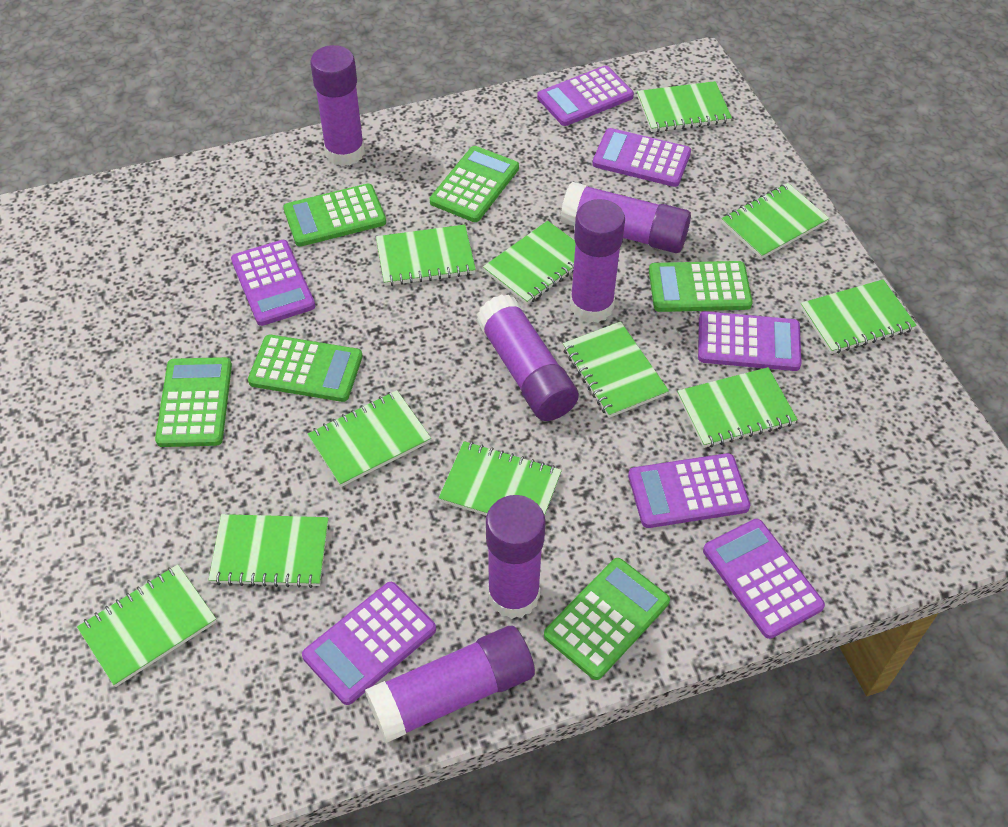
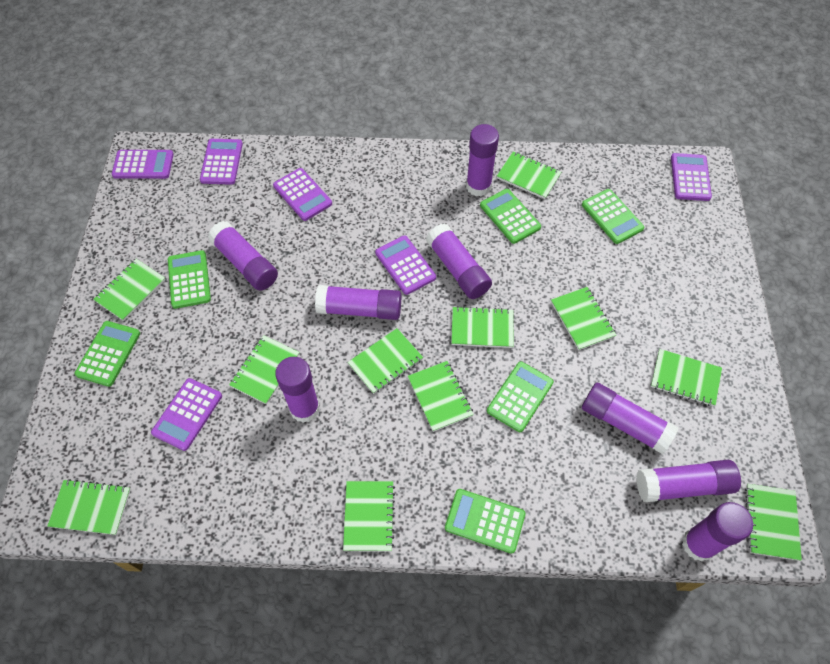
purple calculator: [231,240,315,326] [302,582,436,705] [537,66,634,126] [592,128,691,187] [628,453,750,528] [698,311,801,371] [703,519,825,639] = 7 -> [112,150,174,179] [151,378,222,451] [200,139,243,185] [273,168,332,221] [375,235,436,295] [671,153,712,201] = 6
purple glue stick: [310,45,365,166] [365,626,535,743] [476,294,579,421] [486,495,545,619] [560,182,691,253] [570,199,625,323] = 6 -> [208,221,278,291] [275,357,320,423] [315,285,401,320] [426,223,492,299] [466,124,499,196] [582,383,679,454] [636,460,741,502] [682,502,753,562] = 8

